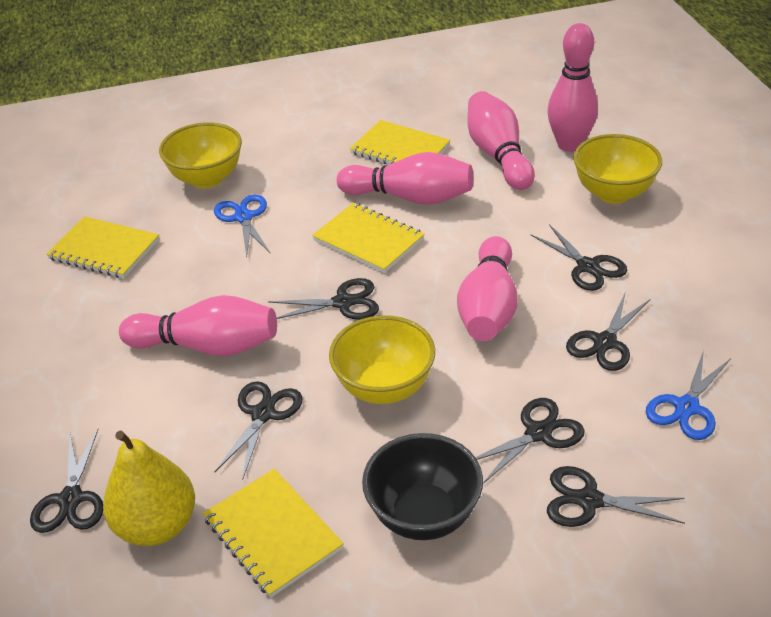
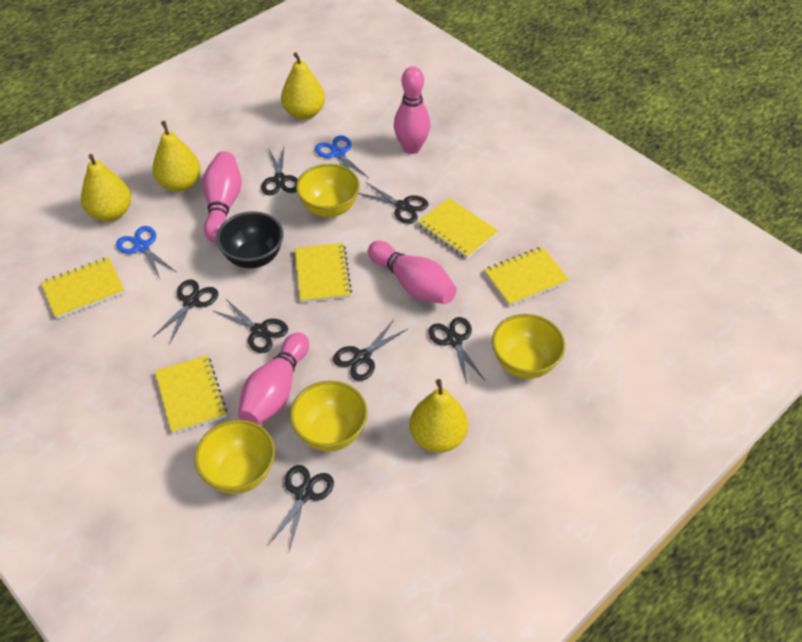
pink bowling pin: [119,295,277,356] [337,152,473,205] [457,236,518,341] [467,91,535,190] [547,23,598,152] = 5 -> [203,151,242,242] [238,332,309,425] [368,241,457,304] [394,66,430,154] = 4
yellow bowl: [159,122,242,188] [329,315,435,404] [573,134,662,204] = 3 -> [194,420,275,494] [290,381,368,451] [296,164,360,217] [492,314,565,379] = 4
yellow notebook: [46,216,159,278] [203,469,344,598] [312,203,425,273] [350,120,451,165] = 4 -> [41,257,125,319] [155,355,227,434] [295,243,352,303] [418,198,498,259] [484,247,569,306] = 5
yellow pear: [103,431,195,546] = 1 -> [81,154,131,221] [152,121,201,192] [281,52,325,119] [410,379,468,453] = 4

